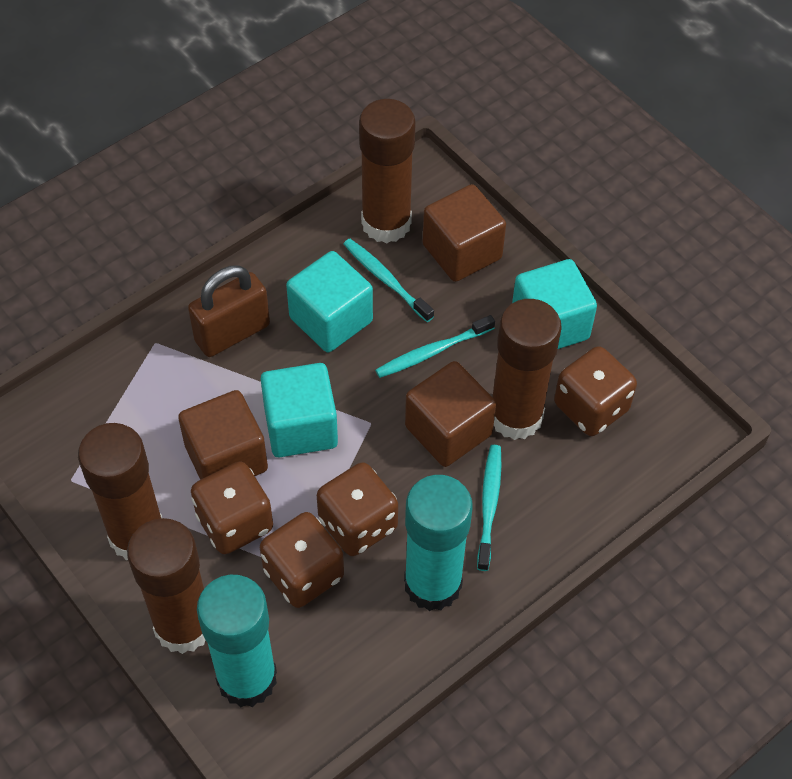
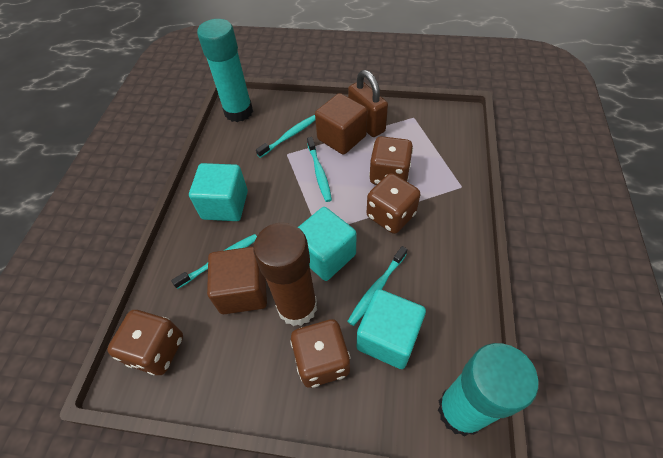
brown cube: [178,390,268,480] [405,361,496,467] [423,184,506,282] = 3 -> [207,247,267,314] [315,93,367,155] = 2
brown glue stick: [78,423,163,560] [127,518,205,654] [359,99,416,243] [493,299,562,440] = 4 -> [253,222,317,326] = 1
turquoise toothbrush: [344,239,434,322] [375,315,495,378] [477,445,501,571] = 3 -> [171,234,257,289] [256,115,315,158] [307,137,332,202] [347,246,407,326] = 4

